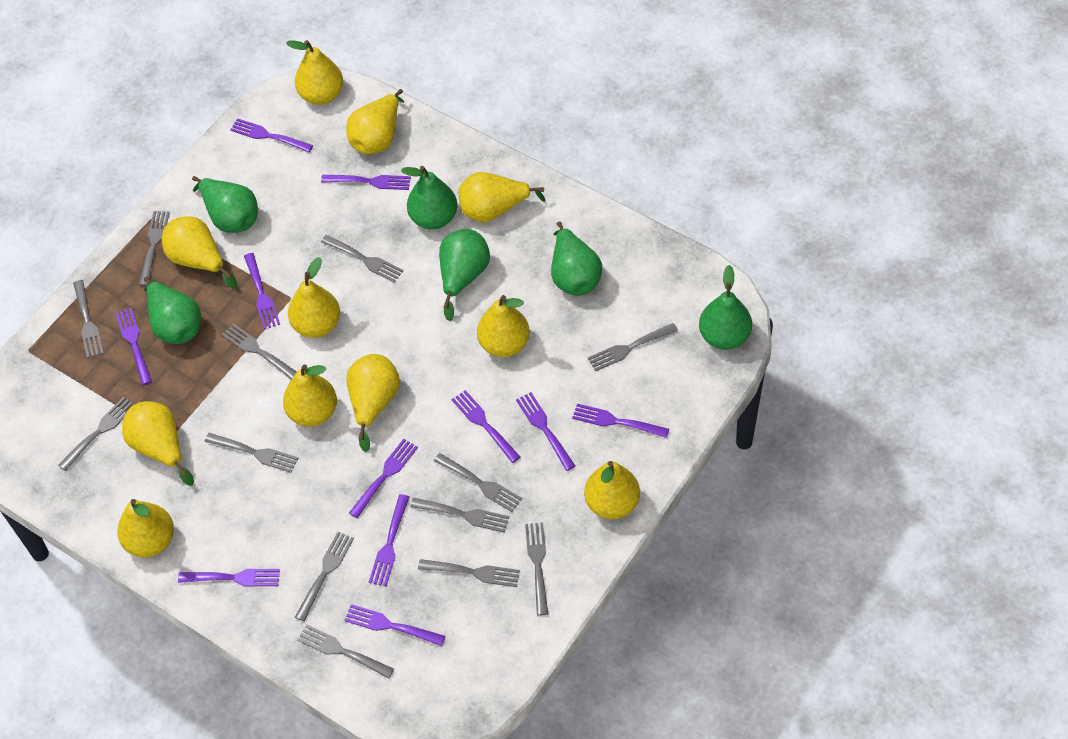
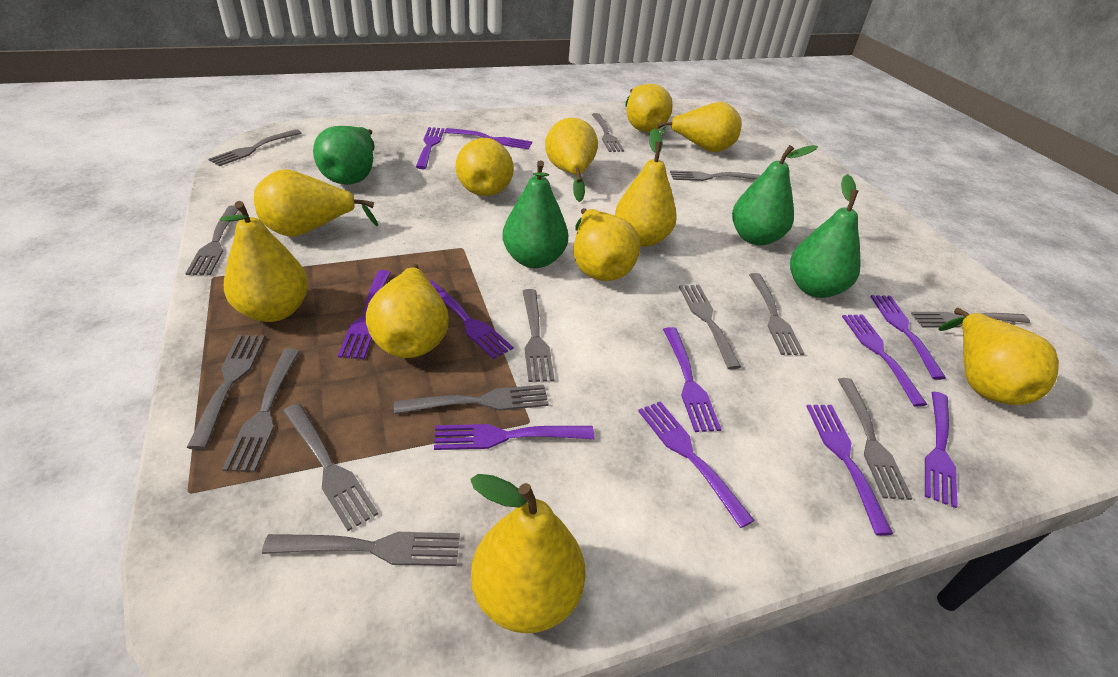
green pear: [144,277,201,344] [192,176,258,233] [401,166,457,230] [439,229,490,321] [551,222,602,296] [699,265,752,350] = 6 -> [313,126,375,185] [502,160,568,268] [732,145,818,246] [790,174,861,298] = 4
grey fork: [58,397,134,471] [73,280,104,358] [139,211,170,286] [204,433,298,473] [222,323,297,380] [295,532,354,621] [298,625,394,679] [321,235,404,283] [410,498,509,533] [418,559,520,587] [434,453,522,512] [525,522,548,616] [588,323,678,371] = 13 -> [185,205,238,275] [187,335,265,450] [208,129,301,166] [222,349,300,472] [262,532,460,566] [283,403,379,531] [394,385,549,414] [523,289,555,382] [592,113,624,152] [670,170,760,181] [679,285,741,370] [749,273,805,355] [838,378,913,500] [911,312,1030,328] = 14

